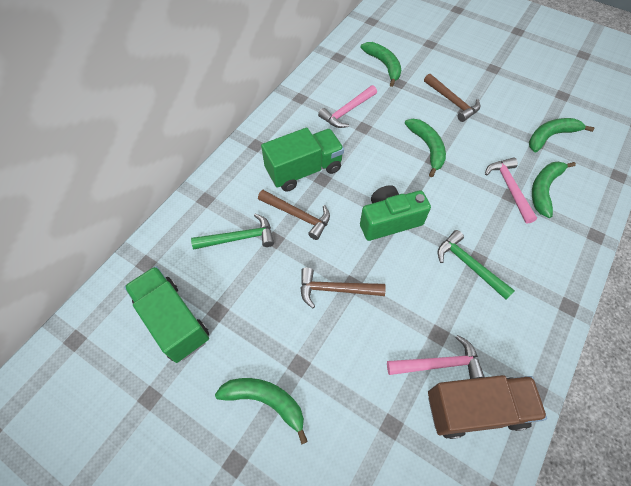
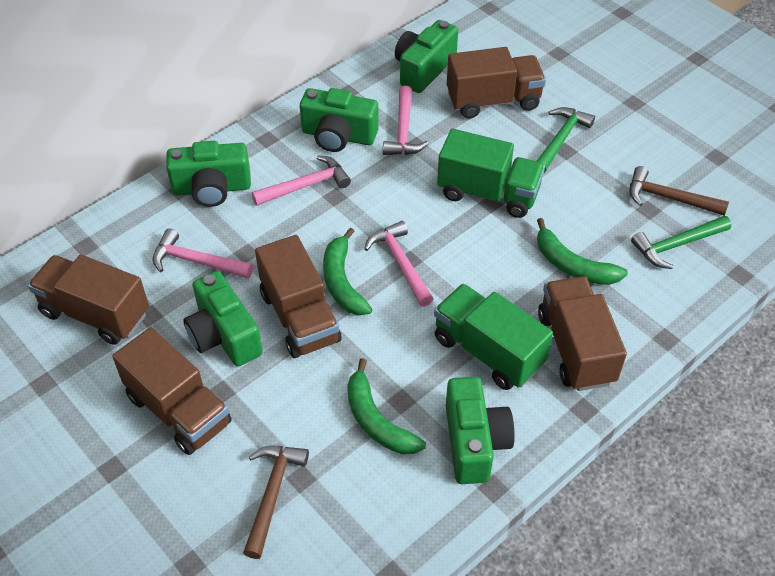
brown hammer: [258,190,330,240] [300,267,386,308] [424,73,480,122] = 3 -> [243,446,309,559] [629,166,729,216] = 2
brown truck: [428,375,547,439] = 1 -> [28,255,149,345] [112,327,232,455] [255,235,342,358] [447,47,546,118] [538,276,627,391] = 5
green banana: [215,378,308,445] [361,42,401,87] [405,119,446,177] [529,118,595,152] [532,162,576,218] = 5 -> [323,228,372,315] [347,358,426,454] [537,218,628,285] = 3
green camera: [360,185,431,241] = 1 -> [166,141,251,207] [183,271,263,367] [300,88,379,152] [395,20,458,93] [446,377,515,484] = 5
pink hammer: [318,85,377,128] [387,335,485,379] [485,158,537,224] = 3 -> [153,228,253,279] [252,155,351,206] [364,221,434,307] [383,86,429,155] = 4

